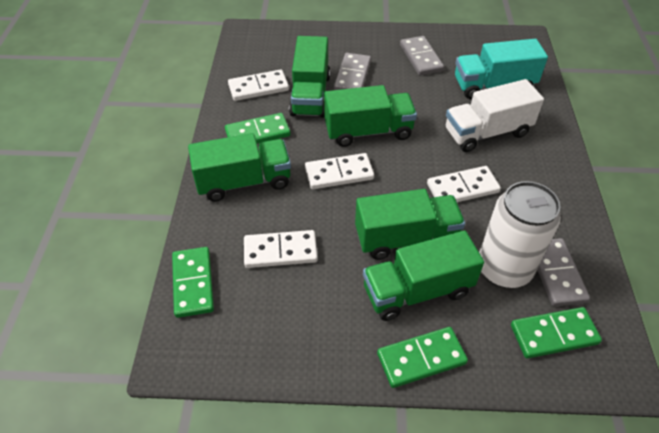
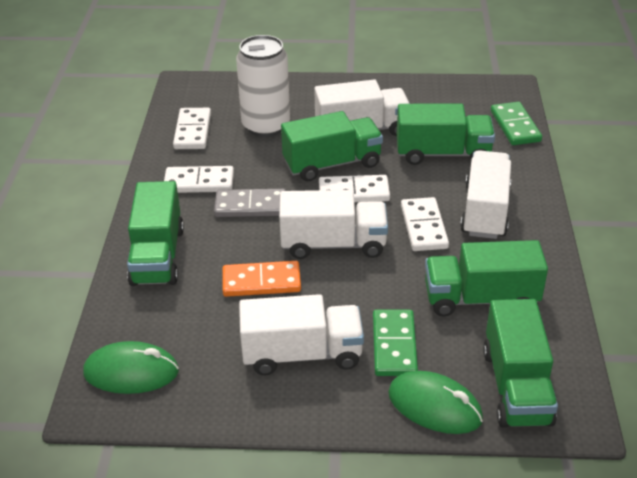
green domino: [172,247,214,318] [225,113,291,144] [377,327,468,388] [511,307,602,359] = 4 -> [373,310,418,376] [491,102,542,145] = 2
green mouse: none = 0 -> [83,341,179,394] [388,371,483,434] = 2
grey domino: [334,53,371,90] [400,36,444,75] [537,238,590,306] = 3 -> [214,189,286,217] = 1
orange domino: none = 0 -> [223,261,301,297] = 1
turquoise truck: [455,39,548,99] = 1 -> none = 0
white truck: [446,79,544,152] = 1 -> [239,294,364,375] [279,190,388,259] [314,79,410,136] [460,150,511,239] = 4

